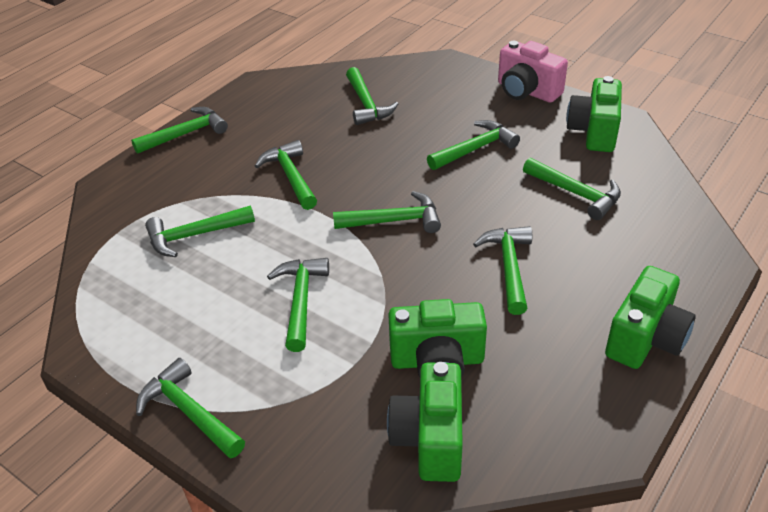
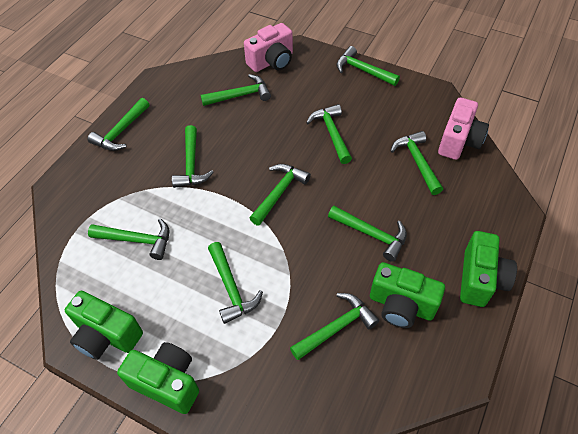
green hammer: [131,107,228,154] [136,358,245,458] [145,206,255,257] [255,140,317,210] [267,258,329,352] [333,191,441,233] [346,67,398,125] [427,120,520,170] [473,226,532,315] [523,158,621,220] = 10 -> [88,98,150,151] [88,218,169,260] [172,125,214,188] [201,74,271,106] [208,242,263,324] [249,164,311,226] [290,293,379,360] [306,104,352,164] [328,206,407,262] [336,46,400,86] [390,131,443,195] = 11
pink camera: [498,41,568,103] = 1 -> [244,23,293,72] [438,97,489,160] = 2

